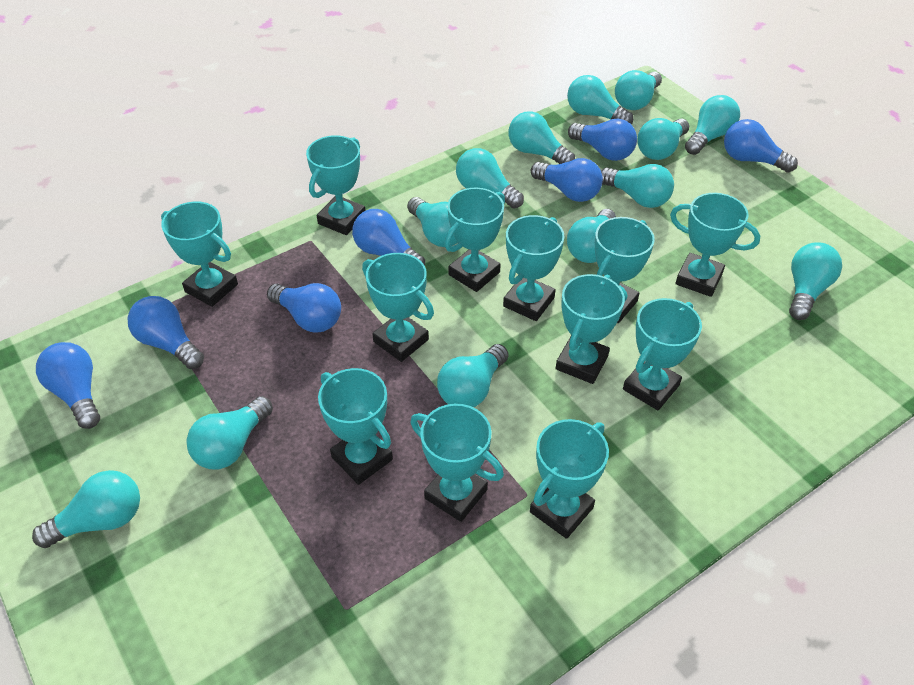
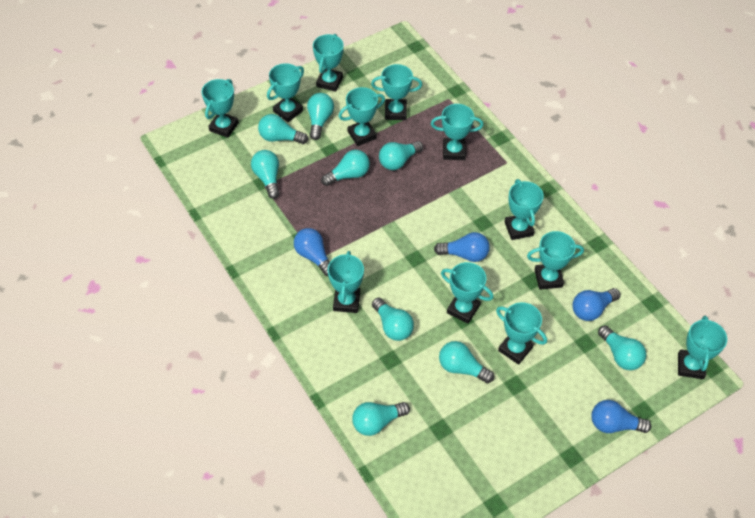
blue light bulb: [36,342,100,429] [127,296,204,369] [267,283,341,333] [352,209,425,265] [531,158,603,202] [568,119,637,161] [724,119,798,173] = 7 -> [294,228,330,276] [434,232,490,262] [572,288,620,321] [591,400,651,433] = 4
turquoise light bulb: [32,470,140,548] [187,396,273,469] [407,197,458,247] [437,344,509,407] [456,148,524,208] [509,111,575,164] [567,75,633,124] [567,209,616,263] [601,164,674,208] [615,70,662,110] [637,118,689,160] [685,95,740,155] [789,242,842,320] = 13 -> [251,150,280,199] [258,114,308,144] [307,93,334,140] [321,150,370,186] [352,402,410,436] [372,298,414,341] [379,141,423,170] [439,341,494,383] [598,325,646,370] = 9

